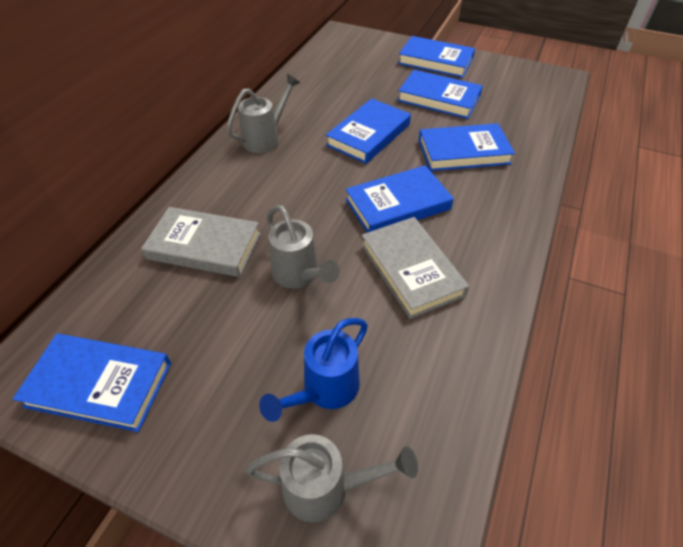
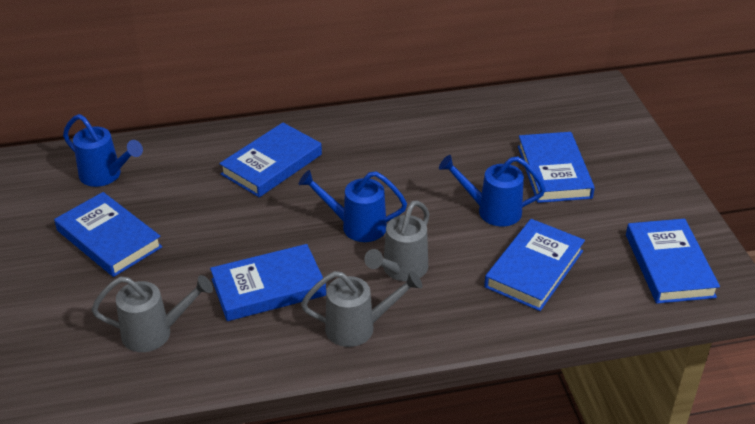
blue watering can: [259,318,368,422] = 1 -> [63,114,143,187] [299,170,407,242] [439,155,546,227] = 3
grey book: [141,207,261,277] [361,217,469,319] = 2 -> none = 0

